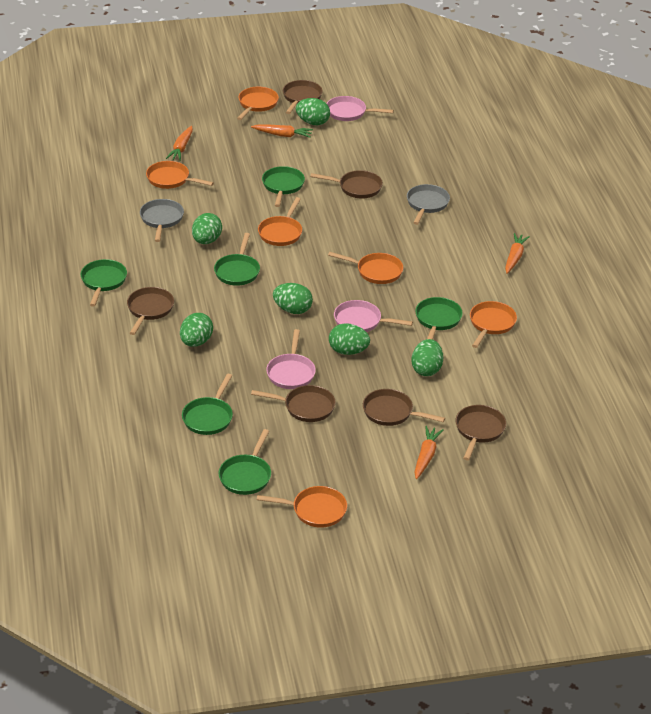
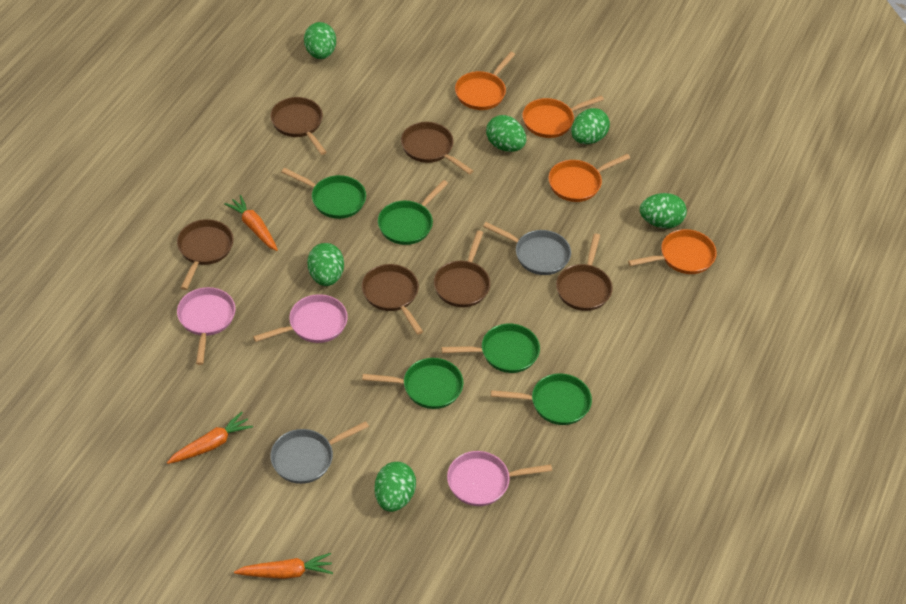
green pan: [81,259,127,307] [182,374,233,435] [214,233,260,286] [219,429,271,495] [262,166,305,207] [415,297,463,340] = 6 -> [281,168,366,219] [362,358,464,409] [378,180,448,245] [441,324,540,373] [491,373,592,425] = 5
orange carrot: [166,126,193,161] [251,124,313,138] [414,426,444,479] [505,233,530,274] = 4 -> [167,412,253,464] [224,195,278,251] [234,553,333,579] = 3
orange pan: [146,161,214,189] [237,87,279,120] [257,486,347,528] [258,197,302,246] [328,252,403,284] [470,301,517,348] = 6 -> [455,52,515,110] [523,95,604,138] [548,154,630,202] [628,229,717,274] = 4

